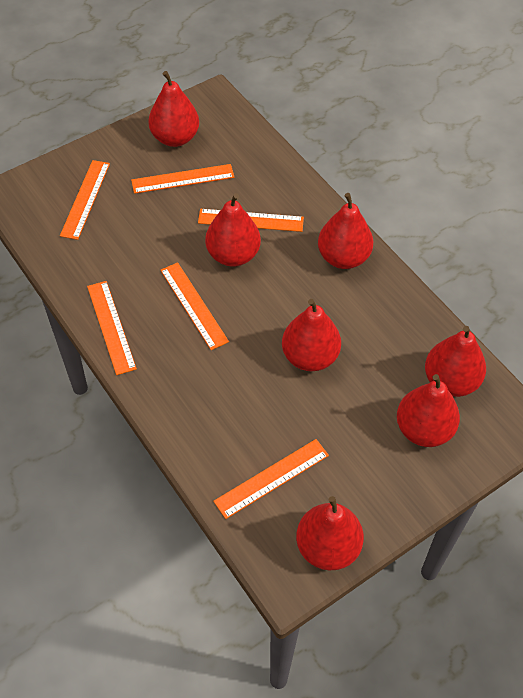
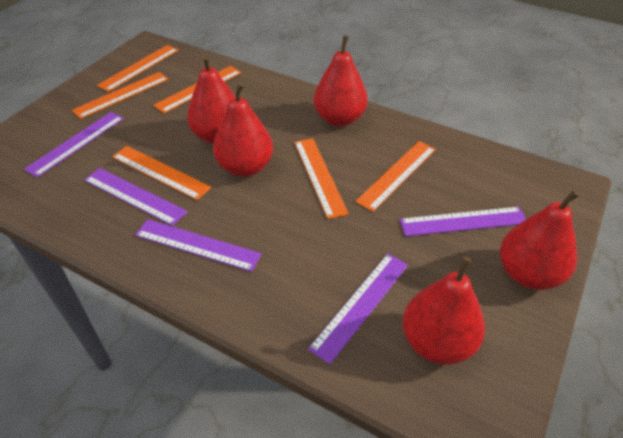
purple ruler: none = 0 -> [24,112,124,178] [84,168,188,226] [135,219,262,272] [308,253,408,364] [400,207,526,236] = 5
red pear: [148,71,199,147] [205,193,261,266] [282,299,341,371] [296,496,364,571] [318,193,373,269] [397,374,460,447] [425,326,486,397] = 7 -> [187,55,235,144] [213,83,273,177] [314,35,368,126] [402,257,485,365] [500,190,580,290] = 5

